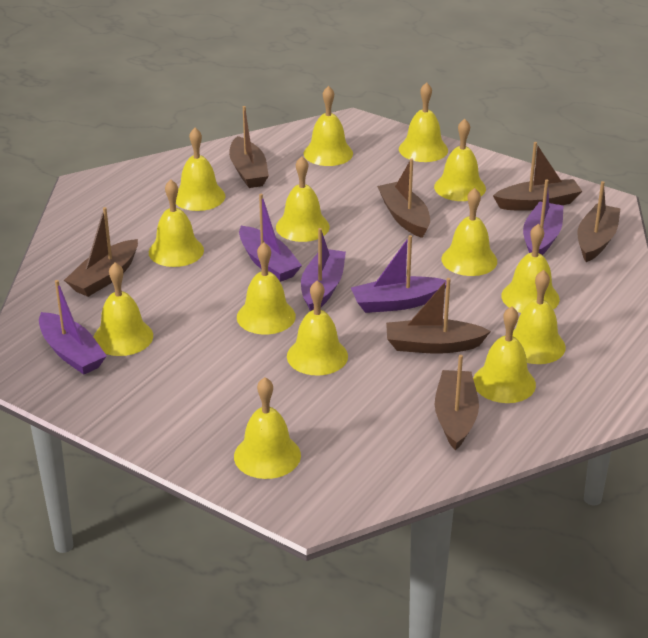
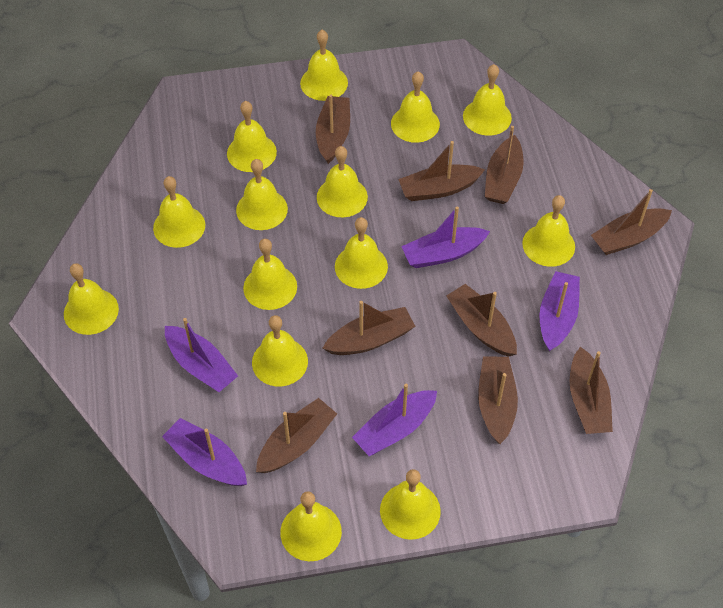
brown boat: [64,207,138,297] [229,106,269,188] [377,158,430,238] [386,278,491,354] [435,355,479,451] [493,142,582,211] [578,181,621,262] = 7 -> [256,398,337,473] [316,95,350,164] [322,301,415,355] [398,141,485,201] [446,284,517,357] [478,356,518,444] [485,126,524,204] [570,347,613,434] [591,189,672,255] = 9

